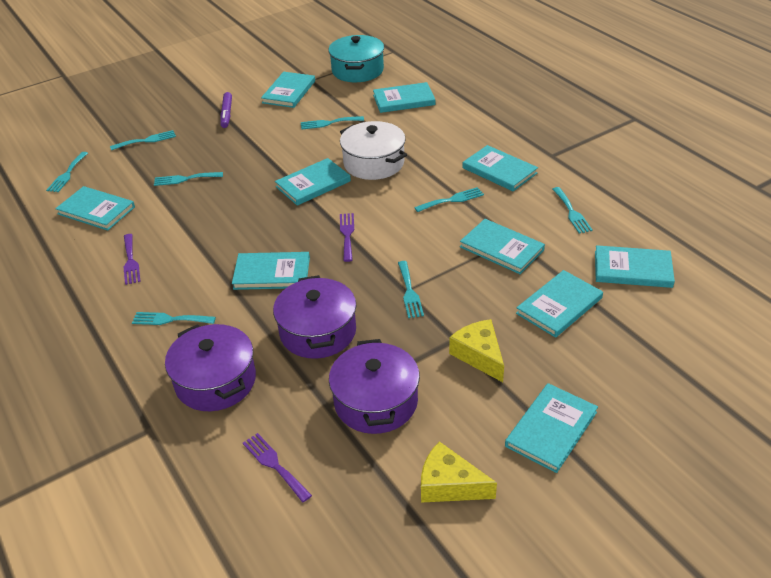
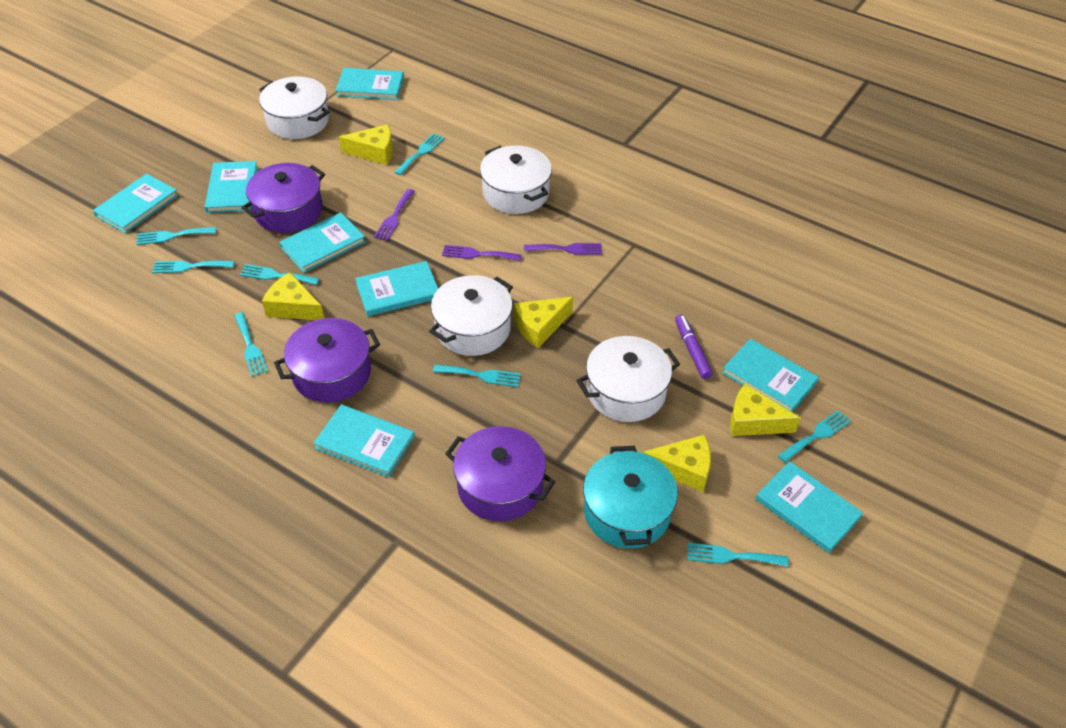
turquoise book: [55,186,135,231] [232,252,310,290] [261,72,315,108] [275,158,351,206] [373,82,435,113] [460,219,545,274] [462,145,538,191] [505,383,598,473] [516,270,603,338] [595,245,675,288] = 10 -> [93,174,178,233] [205,161,258,213] [279,212,366,273] [313,404,415,477] [335,68,404,100] [355,261,438,316] [722,339,819,412] [756,461,863,553] = 8
white pot: [340,121,407,180] = 1 -> [259,77,330,139] [429,275,513,356] [480,145,552,214] [576,336,680,422] = 4
yellow cheese: [421,441,497,503] [449,319,504,382] = 2 -> [262,272,324,320] [339,124,393,165] [514,297,573,348] [642,434,711,492] [730,384,801,436] = 5

